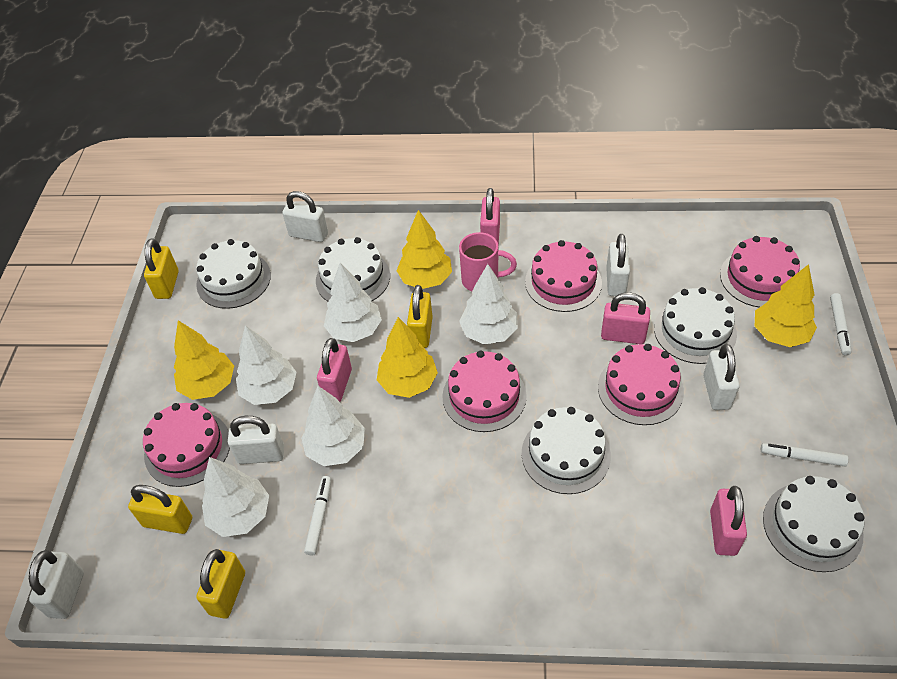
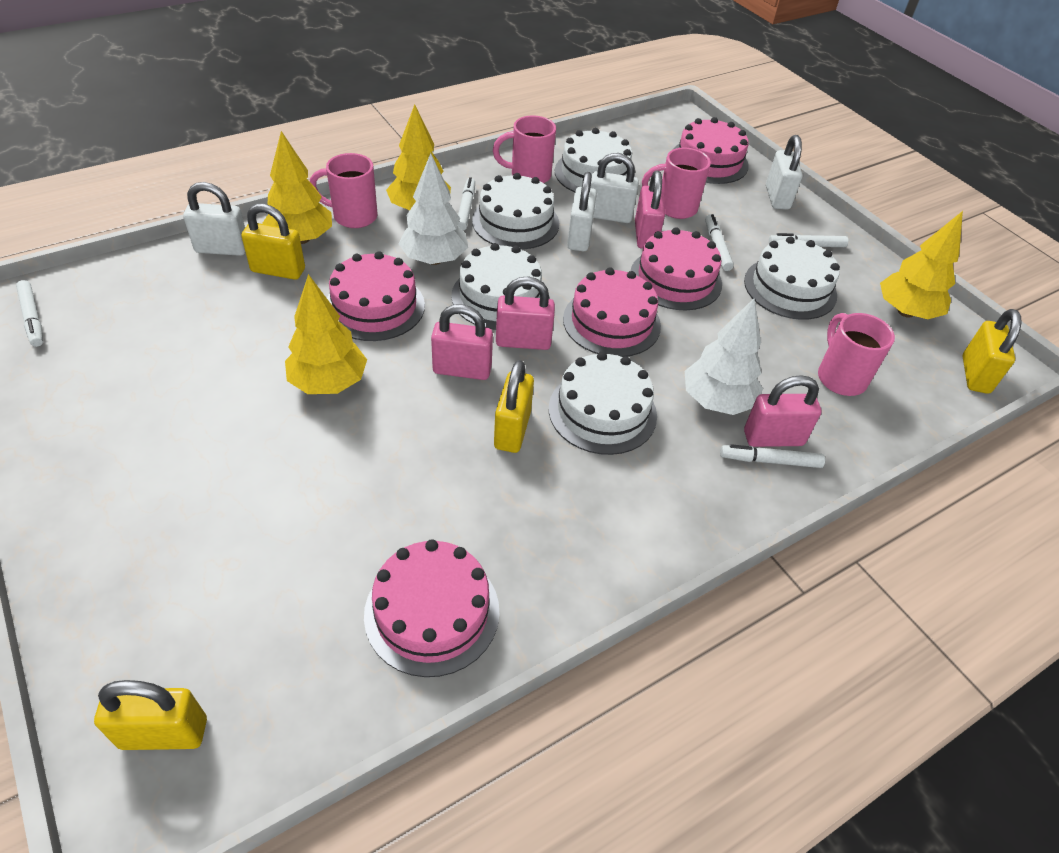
pink mug: [459,232,517,291] = 1 -> [310,153,378,228] [493,115,556,183] [642,148,711,219] [818,313,895,396] = 4
white marker: [304,476,331,555] [761,443,848,466] [830,293,851,355] = 3 -> [16,280,43,347] [457,177,475,231] [705,214,734,271] [720,444,825,468] [769,233,848,247] = 5
white padlock: [29,550,84,619] [228,416,284,464] [283,191,328,242] [606,234,630,296] [703,344,740,410] = 5 -> [183,182,245,256] [567,172,597,251] [590,153,639,223] [766,135,803,210] = 4
white tree: [202,457,269,537] [236,325,296,405] [301,386,365,466] [324,263,382,342] [459,264,518,345] = 5 -> [399,153,468,265] [685,298,763,415] = 2

